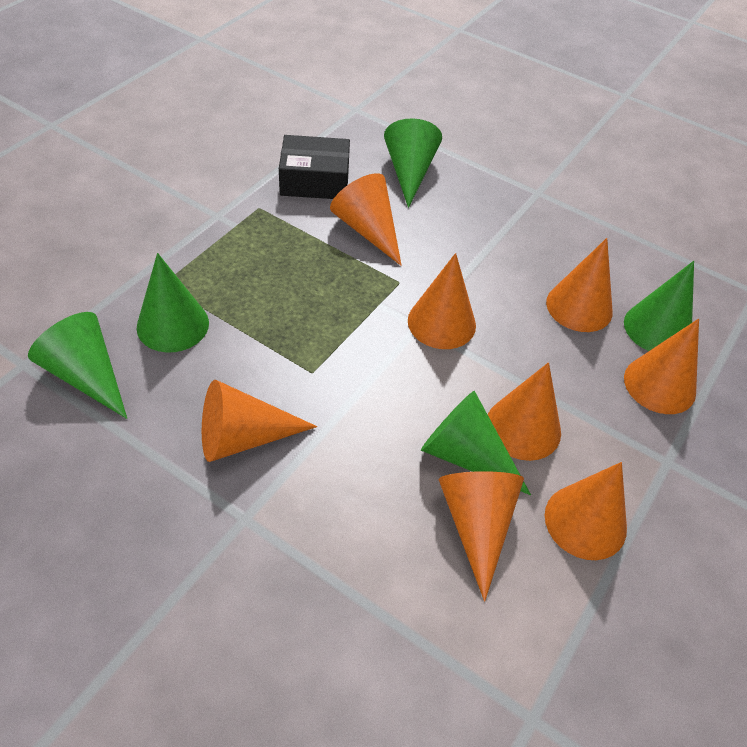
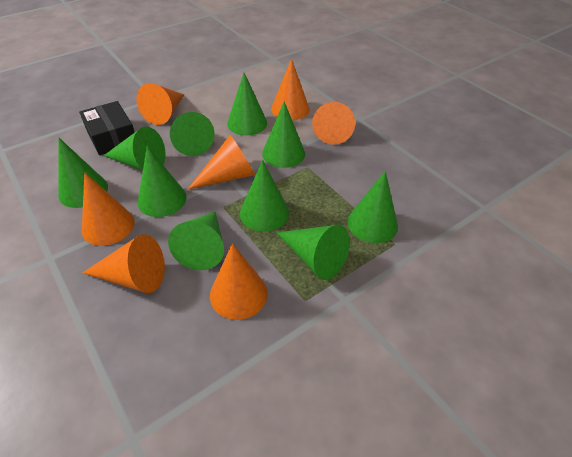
green cone: [28,312,127,419] [137,253,209,353] [384,118,442,208] [421,391,531,495] [624,261,694,351] = 5 -> [58,138,108,208] [103,127,166,171] [138,146,187,217] [168,212,224,270] [170,112,215,156] [227,73,267,136] [240,160,289,232] [262,101,305,168] [277,225,350,280] [347,171,398,243] = 10
orange cone: [202,380,317,462] [330,173,402,266] [408,253,476,349] [438,471,524,601] [488,362,561,461] [545,462,627,560] [546,238,613,332] [624,318,699,414] = 8 -> [82,173,134,246] [83,234,165,293] [137,83,184,125] [188,135,255,189] [210,243,268,320] [271,58,310,120] [312,102,355,145] = 7

